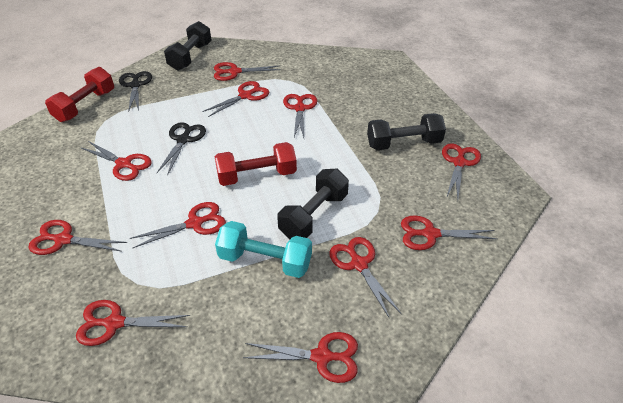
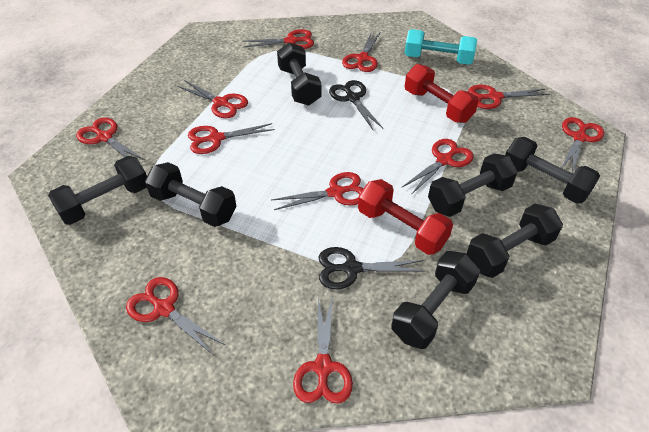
black dumbbell: [164,21,212,71] [277,169,349,240] [367,113,446,150] = 3 -> [48,156,147,225] [145,162,237,227] [277,42,321,105] [392,251,480,349] [428,153,518,217] [467,204,563,278] [505,137,600,204] = 7

